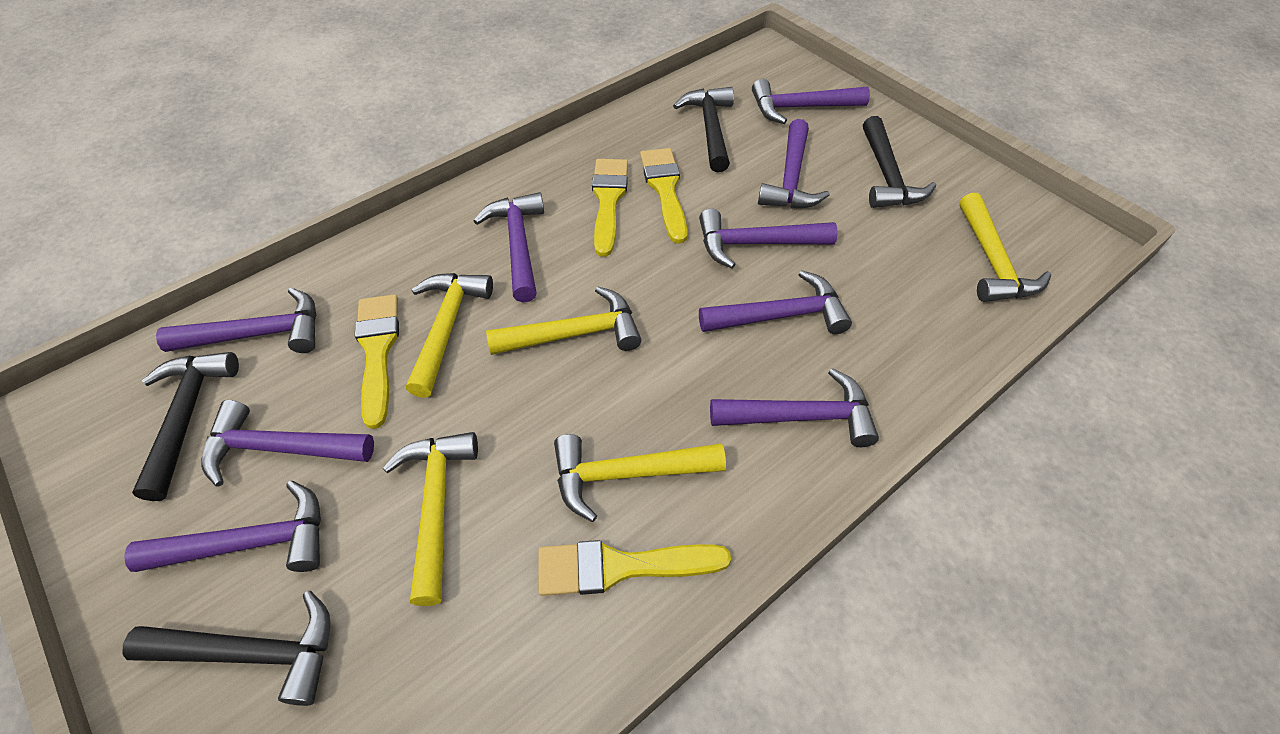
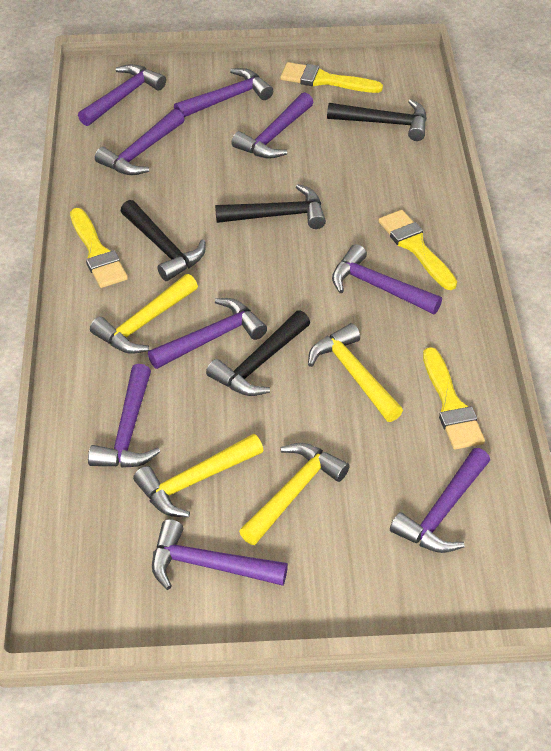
yellow hammer: [383,432,478,606] [406,273,493,398] [486,286,641,355] [554,434,726,522] [959,193,1051,302] = 5 -> [90,274,198,354] [133,434,264,517] [239,443,350,545] [308,323,403,422] = 4

